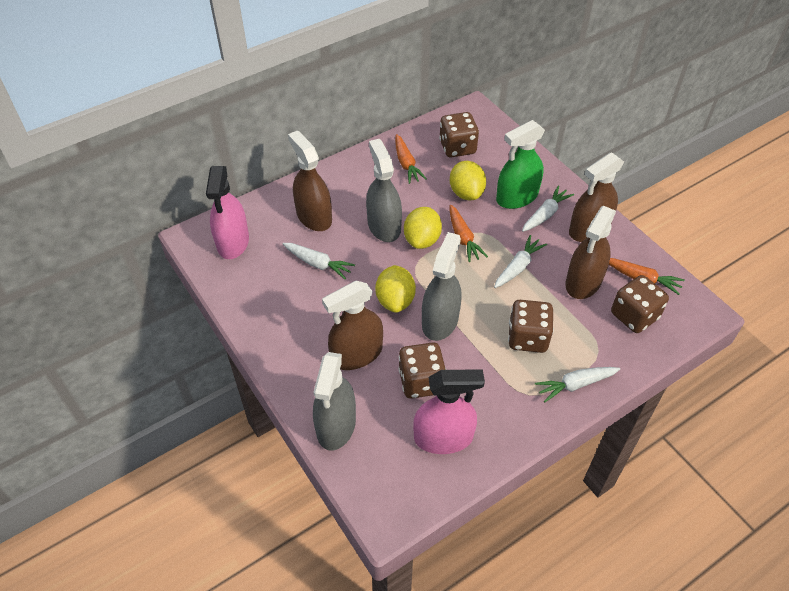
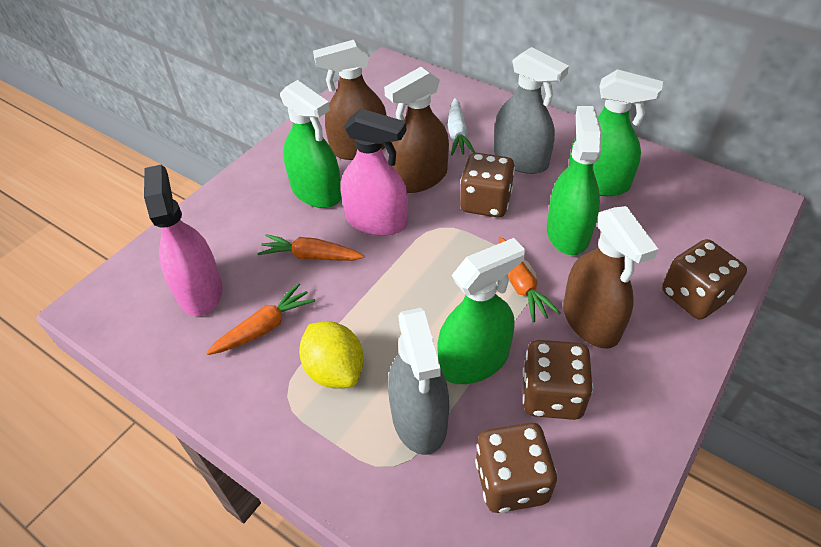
brown spray bottle: [288,130,332,231] [322,281,383,370] [565,206,616,299] [569,152,624,242] = 4 -> [313,40,387,160] [384,67,449,193] [563,206,658,349] = 3
green spray bottle: [496,120,545,209] = 1 -> [280,80,342,208] [437,238,525,384] [547,106,602,255] [569,69,663,196] = 4
grey spray bottle: [313,352,356,450] [366,139,402,242] [422,232,462,341] = 3 -> [388,308,449,455] [494,47,569,174] = 2
white carrot: [283,243,355,279] [494,235,547,288] [522,185,574,232] [535,367,620,402] = 4 -> [448,98,475,155] = 1
yellow lemon: [375,265,416,313] [404,207,442,249] [450,161,486,200] = 3 -> [299,321,364,389] = 1

